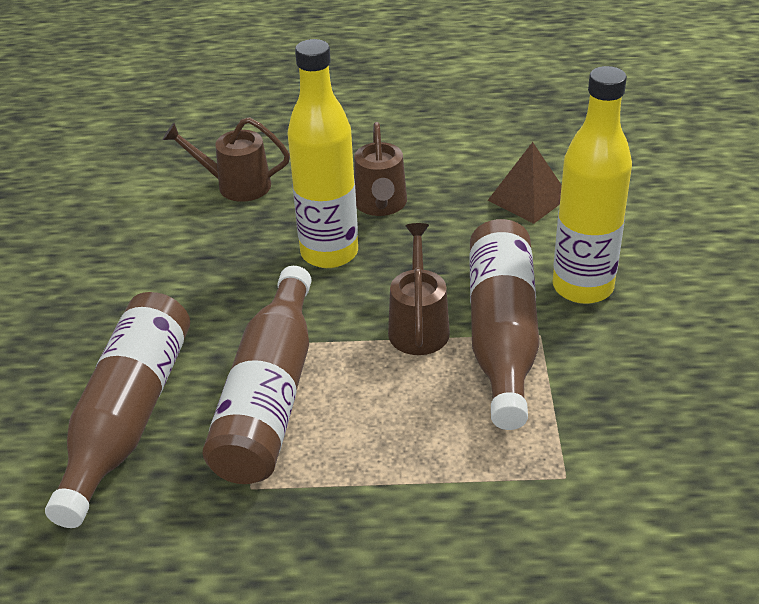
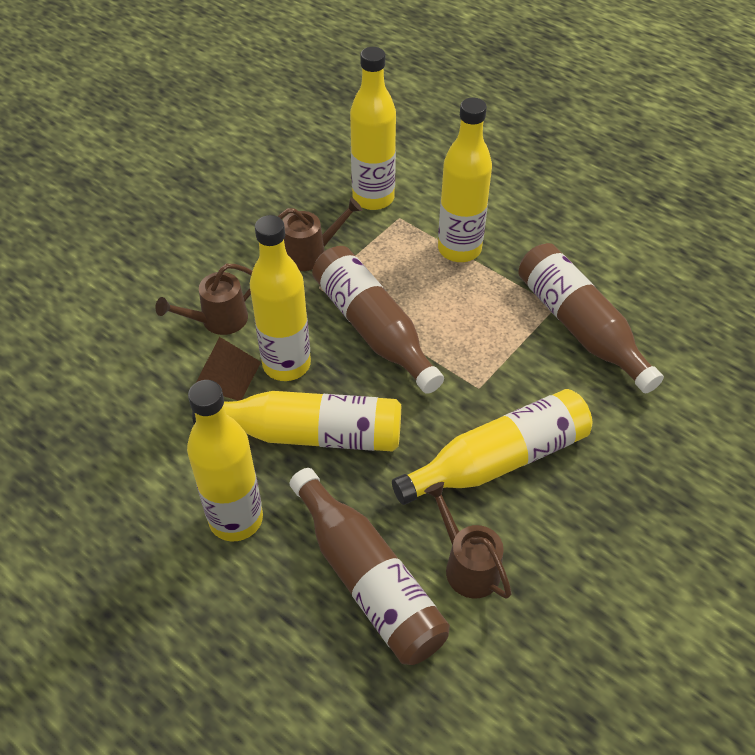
yellow bottle: [288,39,358,268] [553,66,632,304] = 2 -> [187,380,263,542] [192,391,401,452] [250,215,311,381] [350,47,396,210] [392,389,592,505] [438,98,492,262] = 6

